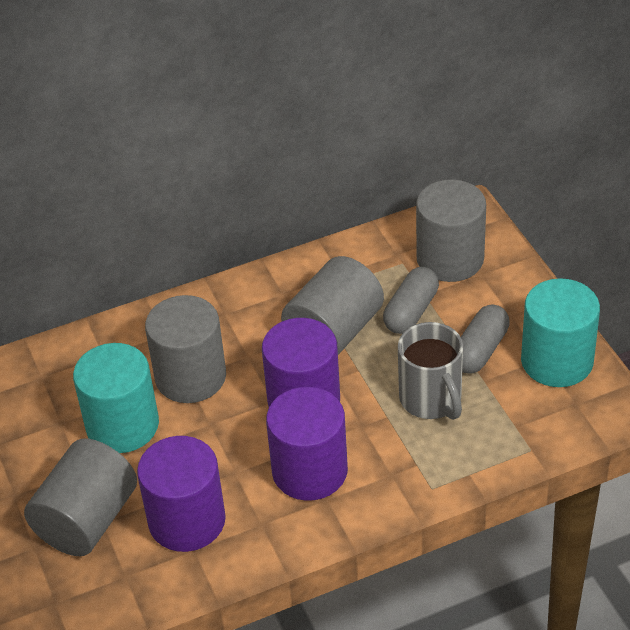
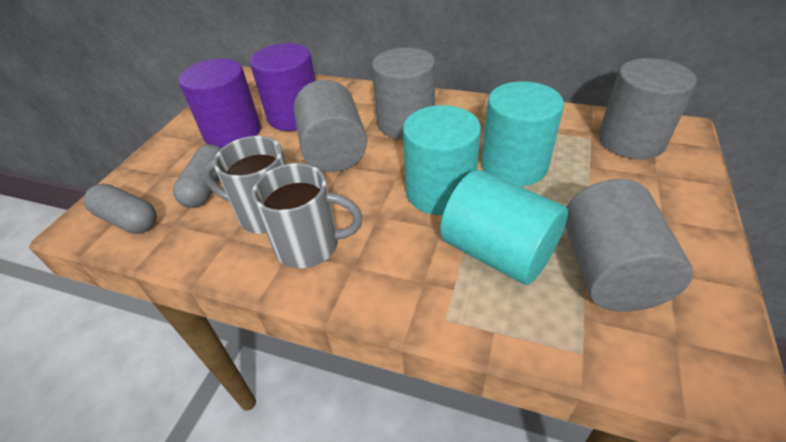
grey mug: [398,322,463,420] = 1 -> [203,136,286,234] [252,163,363,269] = 2
purple cylinder: [137,436,226,552] [262,318,340,407] [266,387,348,501] = 3 -> [179,59,261,148] [250,43,316,131] = 2
turquoise cylinder: [73,343,159,453] [521,278,600,387] = 2 -> [403,105,481,215] [440,170,568,285] [481,81,564,186] = 3

